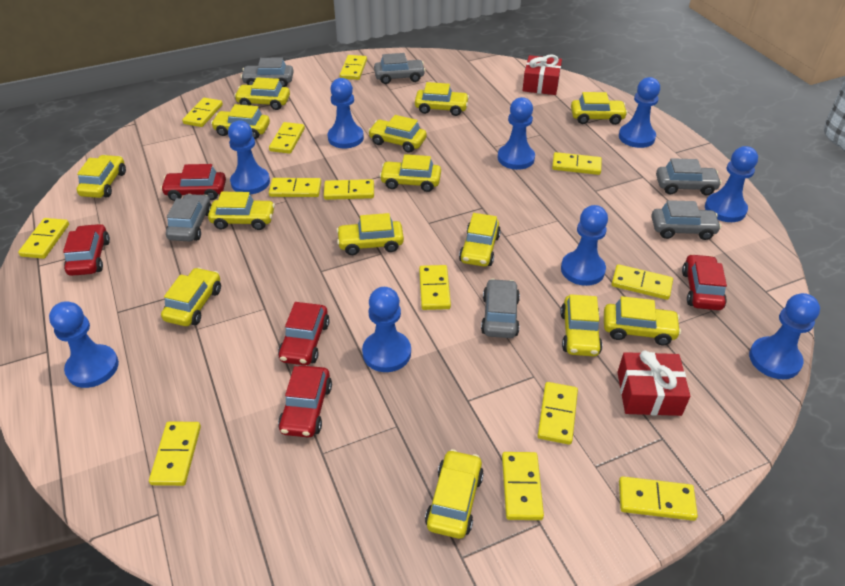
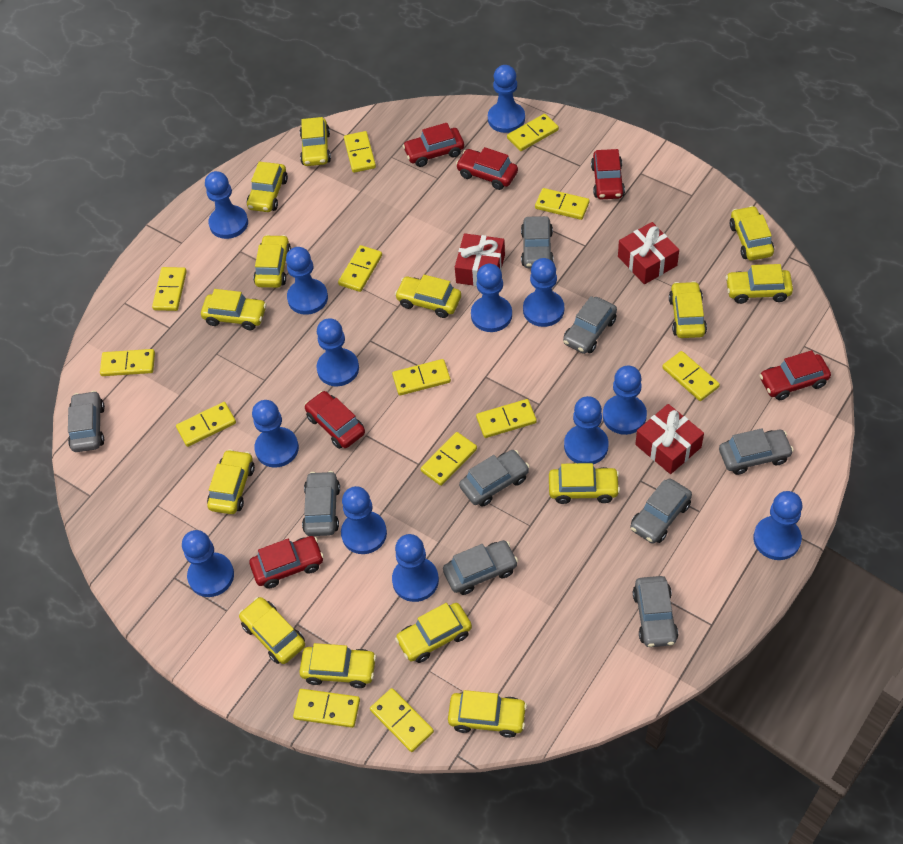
blue pawn: [49,301,119,388] [228,120,270,195] [328,78,364,149] [362,287,411,372] [498,97,535,170] [561,205,608,286] [619,77,660,148] [705,146,758,222] [749,293,820,379] = 9 -> [182,530,234,597] [205,171,248,239] [252,400,299,468] [286,247,328,315] [316,318,359,386] [341,486,387,554] [392,534,439,602] [471,264,512,332] [488,65,525,133] [523,258,564,327] [564,396,609,464] [603,366,647,435] [753,491,802,560] = 13
grey car: [166,194,211,241] [241,57,294,87] [374,53,426,84] [481,279,520,338] [651,200,721,240] [656,158,722,196] = 6 -> [68,391,105,452] [302,471,340,536] [443,540,518,595] [459,450,530,507] [521,216,553,268] [563,296,617,354] [631,479,692,544] [633,576,678,647] [719,428,794,475] = 9
red car: [63,224,110,276] [161,164,226,201] [278,302,330,365] [278,365,332,437] [682,254,727,310] = 5 -> [250,536,324,589] [304,391,365,449] [403,123,464,167] [456,147,518,190] [591,149,625,199] [759,350,831,400] = 6
red gift: [522,54,562,95] [617,351,690,416] = 2 -> [455,233,505,286] [618,222,679,284] [635,404,704,474] = 3

